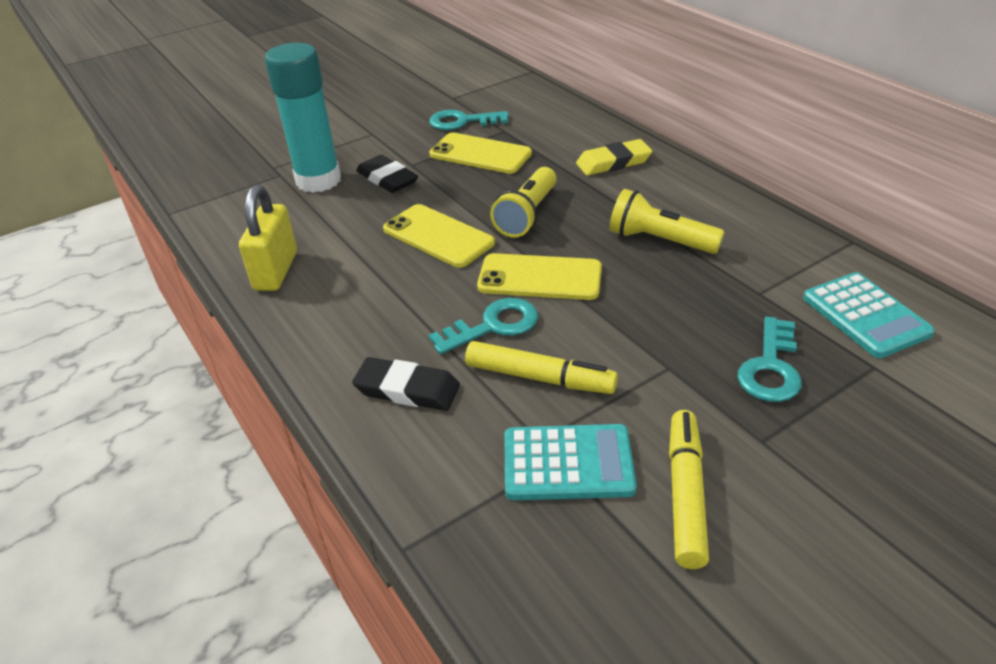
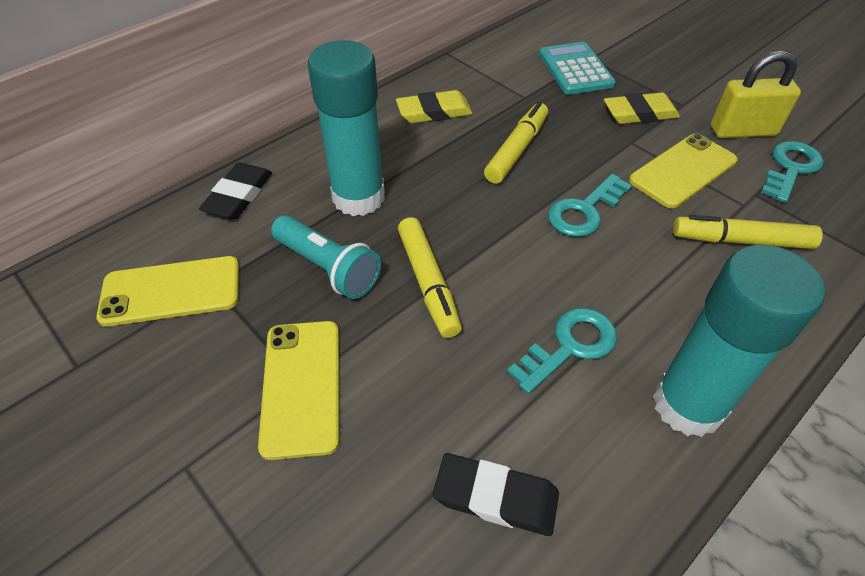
turquoise calculator: [505,424,637,500] [803,272,935,358] = 2 -> [539,42,616,95] = 1
turquoise flashlight: none = 0 -> [271,215,381,299] = 1
turquoise glue stick: [265,43,341,193] = 1 -> [308,40,385,216] [653,245,825,437] = 2
yellow eraser: [576,139,652,176] = 1 -> [396,90,473,123] [604,92,680,124] = 2
yellow flashlight: [490,167,557,238] [610,189,725,254] = 2 -> none = 0
yellow marker: [465,341,618,394] [669,410,709,569] = 2 -> [398,217,462,338] [484,102,548,184] [673,215,823,249] = 3

